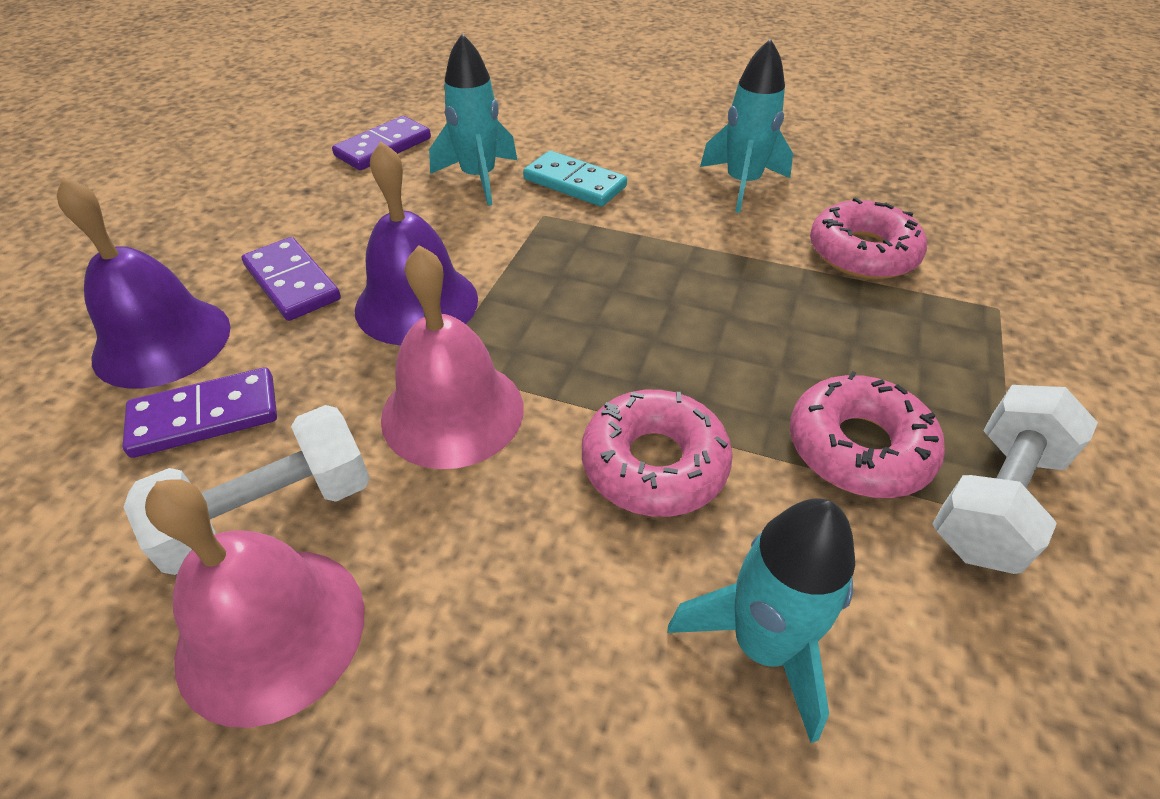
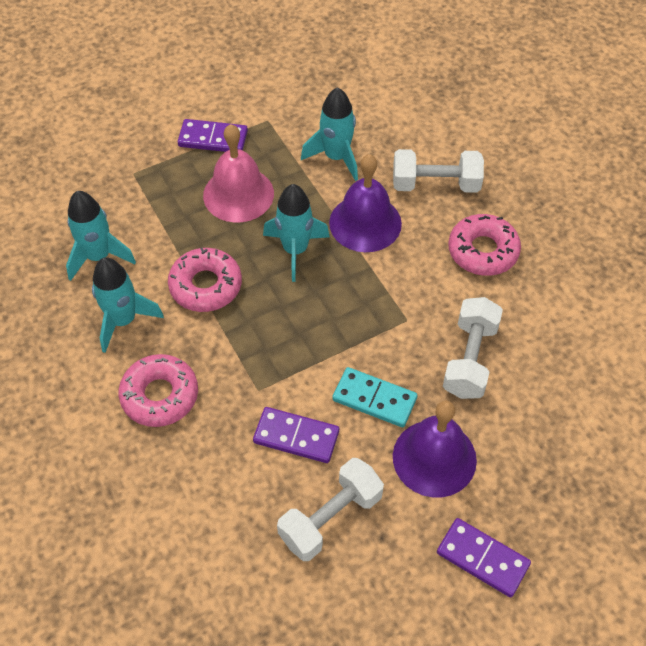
pink bell: [145,479,365,728] [381,245,524,469] = 2 -> [203,124,274,223] = 1
turquoise rocket: [429,34,517,206] [667,499,855,743] [700,38,793,213] = 3 -> [66,191,136,281] [92,257,164,353] [263,184,330,282] [301,87,358,181] = 4
white dumbbell: [123,405,370,575] [933,385,1098,574] = 2 -> [277,458,384,561] [393,149,484,193] [443,297,503,399] = 3

